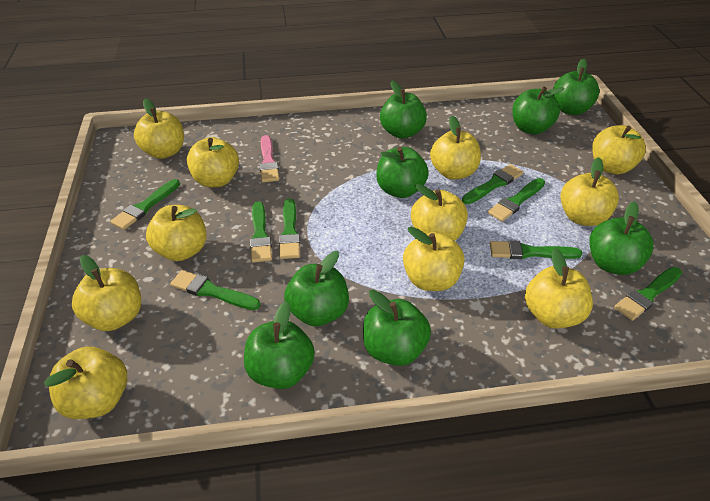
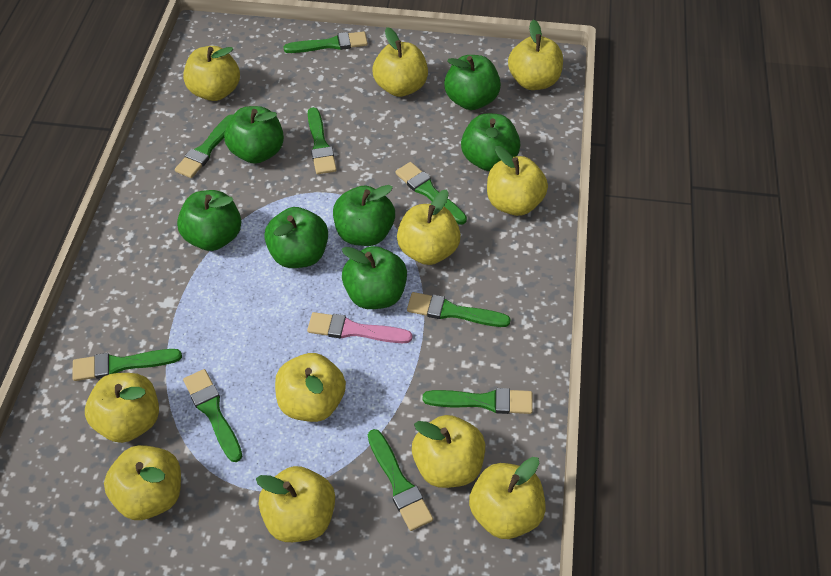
green apple: [244,301,315,389] [284,251,349,326] [363,290,431,366] [376,147,429,198] [380,81,427,139] [512,86,565,134] [553,59,600,115] [589,201,654,275] = 8 -> [177,190,241,251] [224,106,284,164] [264,207,328,268] [333,185,395,246] [342,246,407,309] [444,55,501,110] [461,113,520,171] = 7
green brush: [110,179,180,230] [170,270,260,310] [250,201,272,263] [279,198,300,259] [462,164,524,204] [488,178,545,222] [490,240,582,259] [614,267,682,321] = 8 -> [72,349,182,381] [175,114,233,178] [183,369,242,462] [283,31,368,53] [308,107,337,174] [368,429,433,531] [395,162,467,225] [407,292,511,327] [423,388,533,414] = 9

